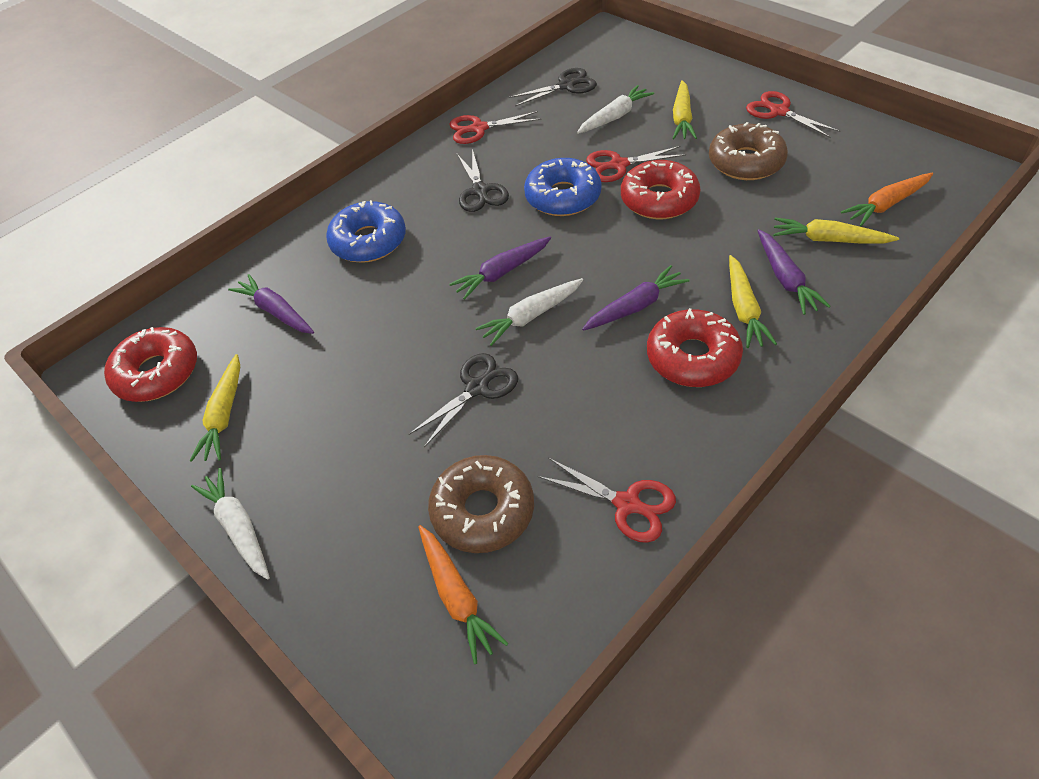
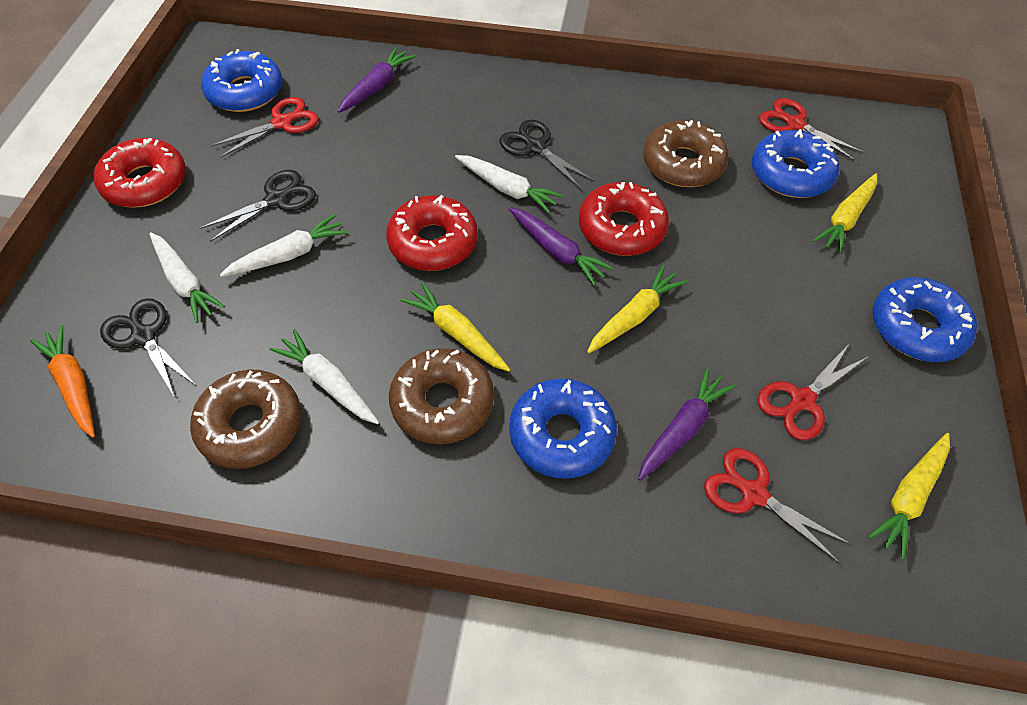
blue donut: [326,200,406,263] [524,158,602,216] = 2 -> [201,49,283,112] [509,378,617,479] [752,129,839,198] [873,277,977,362] = 4
brown donut: [428,455,534,553] [709,122,788,180] = 2 -> [190,369,301,469] [389,348,494,444] [643,120,729,187] = 3
orange carrot: [418,525,508,664] [841,173,933,227] = 2 -> [30,325,95,438] = 1
purple carrot: [228,274,314,334] [449,237,551,300] [582,265,689,331] [757,229,831,315] = 4 -> [338,47,416,113] [509,207,613,286] [638,368,735,481] = 3
white carrot: [191,468,270,580] [475,278,583,346] [577,85,654,134] = 3 -> [149,232,225,323] [220,214,348,277] [270,329,379,424] [455,155,564,213] = 4

